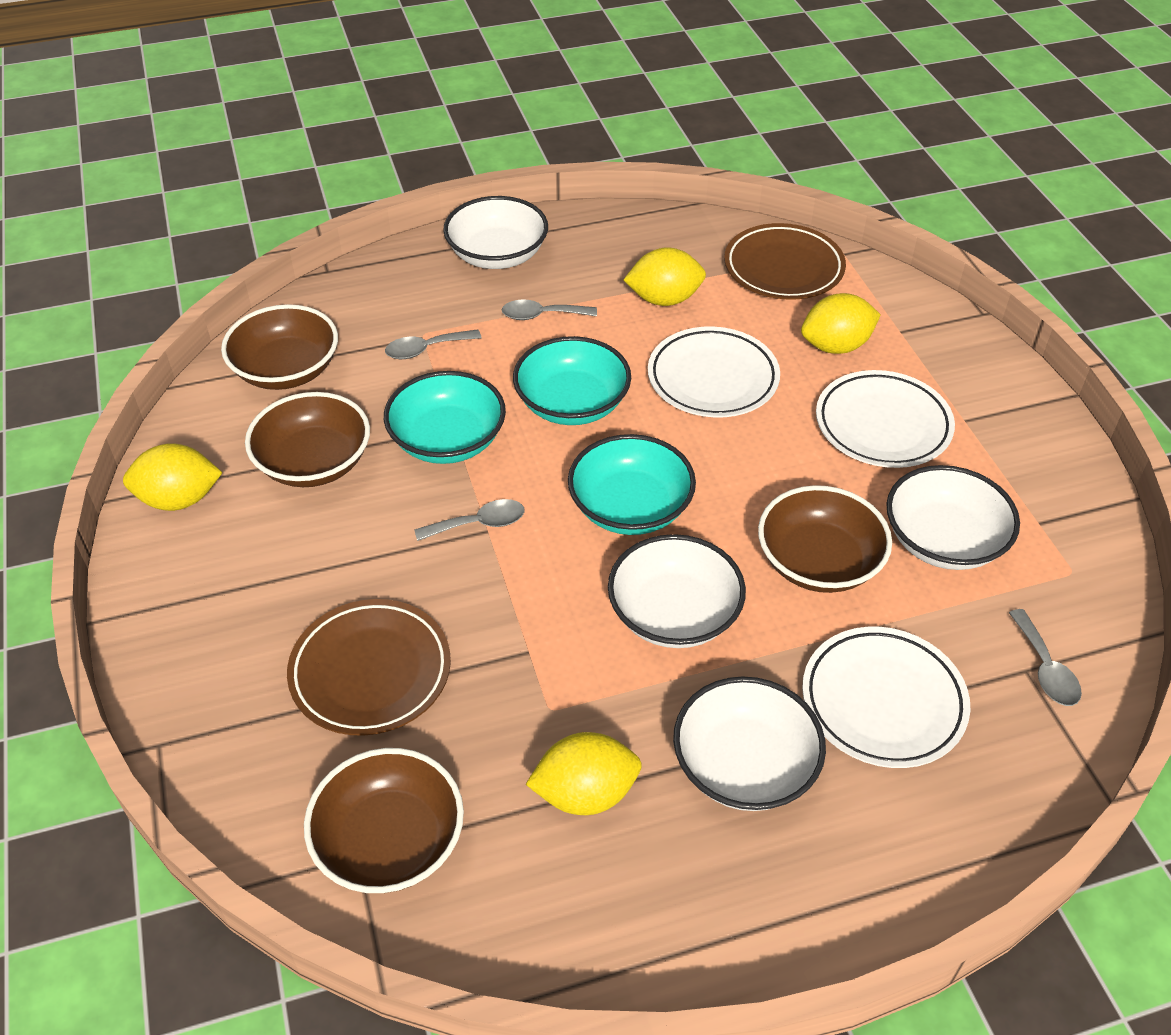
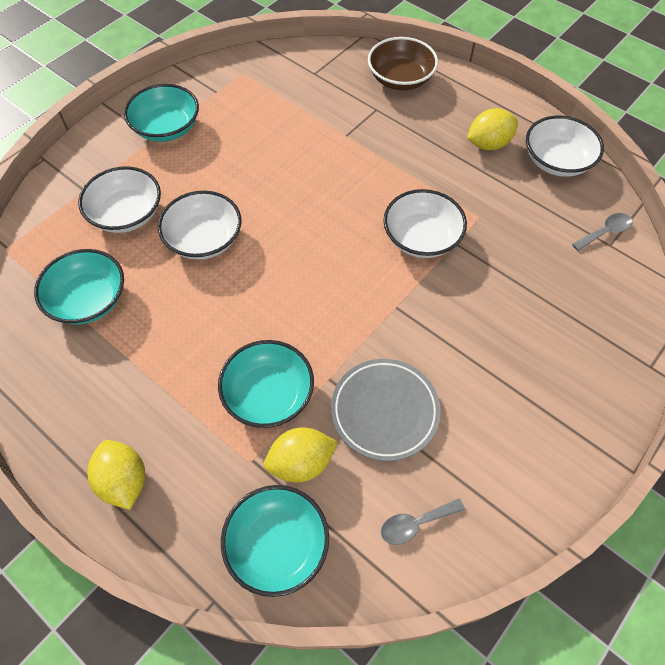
brown bowl: [221,304,338,390] [245,392,370,487] [304,748,464,893] [758,485,892,593] = 4 -> [368,37,438,90] = 1
brown plate: [287,599,451,736] [724,223,846,300] = 2 -> none = 0
grey plate: none = 0 -> [331,359,441,461] = 1
grey spoon: [385,329,482,359] [414,499,524,541] [502,299,597,320] [1009,609,1082,706] = 4 -> [381,499,465,545] [572,213,632,251] = 2
turquoise bowl: [384,371,506,464] [513,336,631,425] [568,434,696,535] = 3 -> [34,249,124,324] [124,84,199,142] [218,340,314,428] [221,485,329,597] = 4
white plate: [648,327,780,417] [802,627,970,768] [816,370,955,468] = 3 -> none = 0
yellow lemon: [123,443,222,511] [525,732,642,815] [624,247,706,306] [801,293,881,354] = 4 -> [87,440,145,510] [264,427,338,483] [467,108,518,150] = 3

